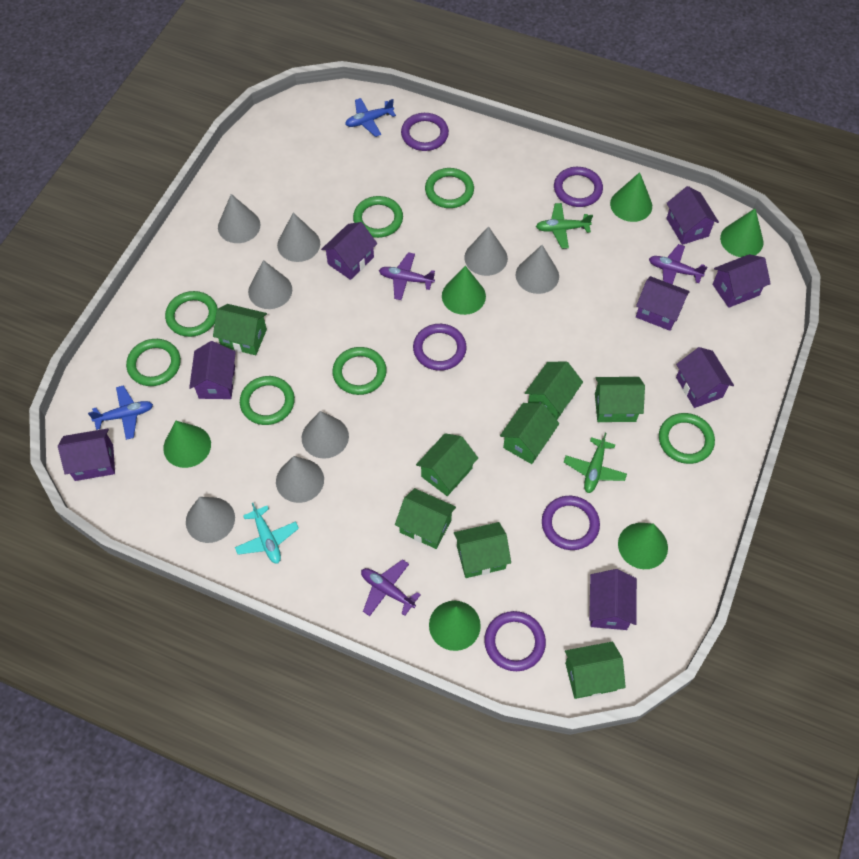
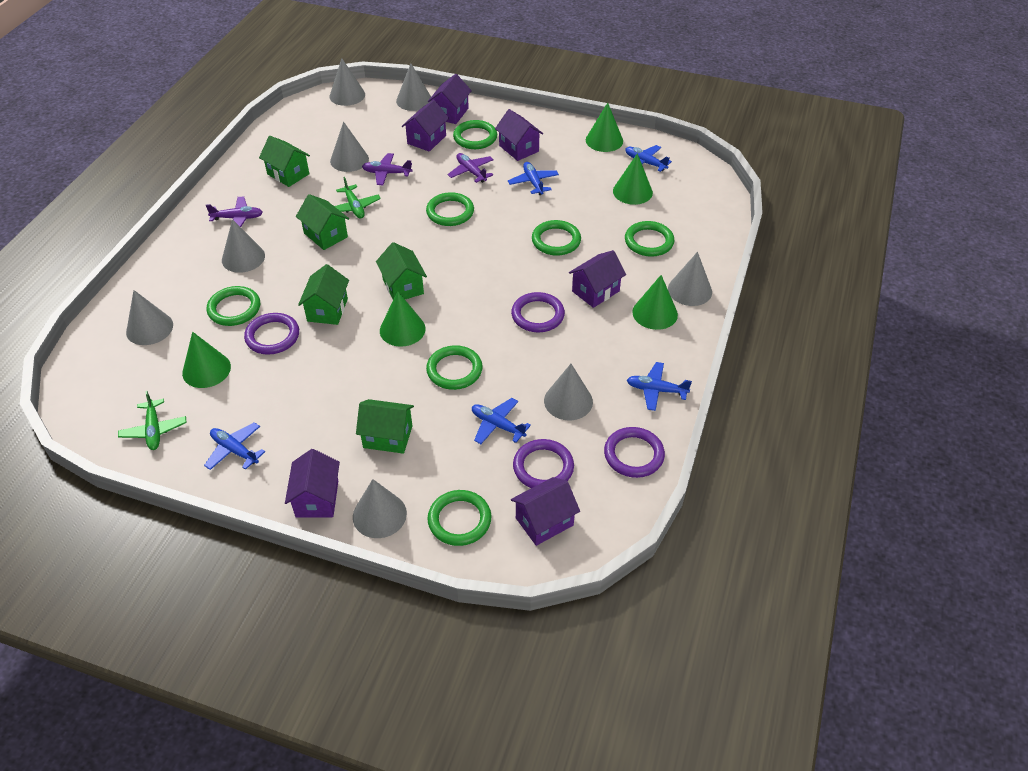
blue plane: [88,385,153,440] [345,98,396,137] = 2 -> [204,422,265,470] [472,398,531,444] [508,162,559,195] [625,145,672,172] [627,362,692,411] = 5
green cone: [163,421,211,468] [429,601,481,651] [442,266,486,315] [610,172,652,222] [618,523,668,569] [720,208,764,257] = 6 -> [182,332,231,388] [380,291,426,347] [586,103,623,152] [613,153,653,205] [632,275,678,330] = 5
green house: [213,304,267,355] [395,488,456,549] [416,433,478,496] [454,522,511,578] [500,403,559,464] [525,362,583,420] [565,642,626,699] [595,377,645,422] = 8 -> [259,136,310,187] [296,194,349,250] [298,264,349,325] [356,399,414,454] [376,242,427,300] = 5
purple house: [58,428,115,481] [189,341,236,399] [321,222,377,280] [589,569,637,630] [636,276,690,331] [666,186,719,245] [676,347,734,408] [712,254,771,308] = 8 -> [285,449,340,518] [402,100,449,152] [428,74,472,124] [495,109,543,161] [511,477,580,546] [569,250,626,308] = 6
purple ring: [401,113,449,151] [413,324,467,371] [484,611,546,671] [542,496,600,550] [554,167,603,207] = 5 -> [244,313,299,355] [511,292,565,332] [513,439,574,488] [604,427,665,478] = 4
turquoise plane: [235,503,299,564] = 1 -> none = 0

